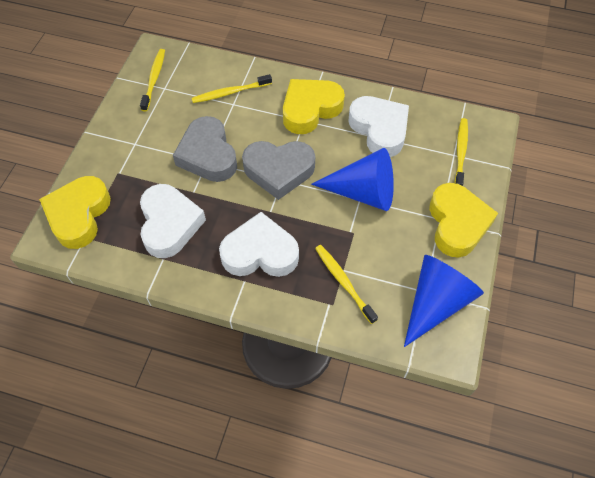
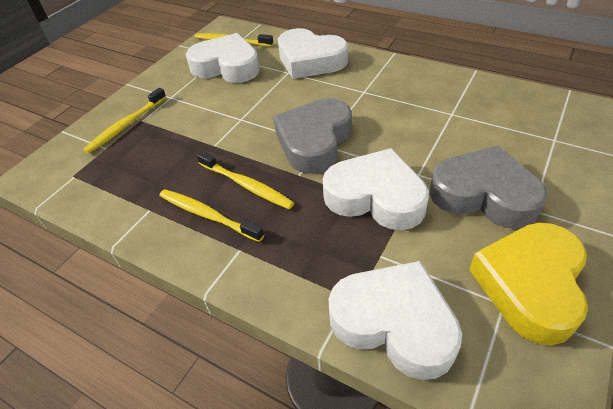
blue cone: [311,148,394,211] [404,255,484,347] = 2 -> none = 0
white heart: [140,184,206,258] [219,212,299,277] [348,96,409,157] = 3 -> [186,33,260,83] [278,28,348,79] [323,148,429,230] [329,261,462,380] = 4
yellow heart: [39,176,111,249] [283,79,345,134] [429,183,498,258] = 3 -> [469,223,588,345] = 1

